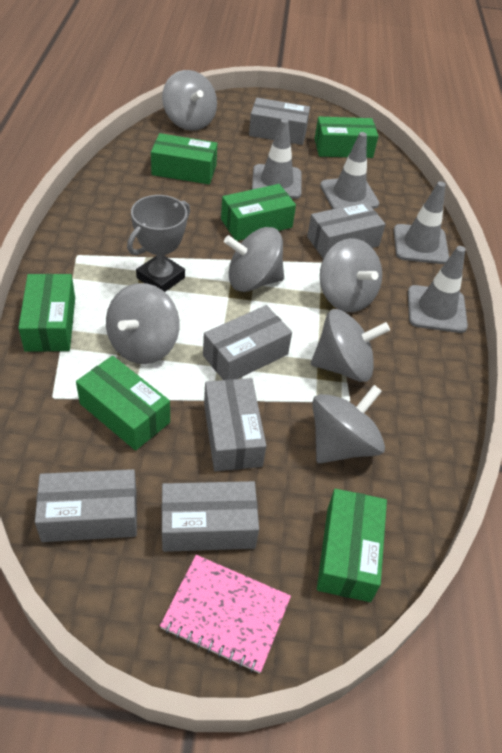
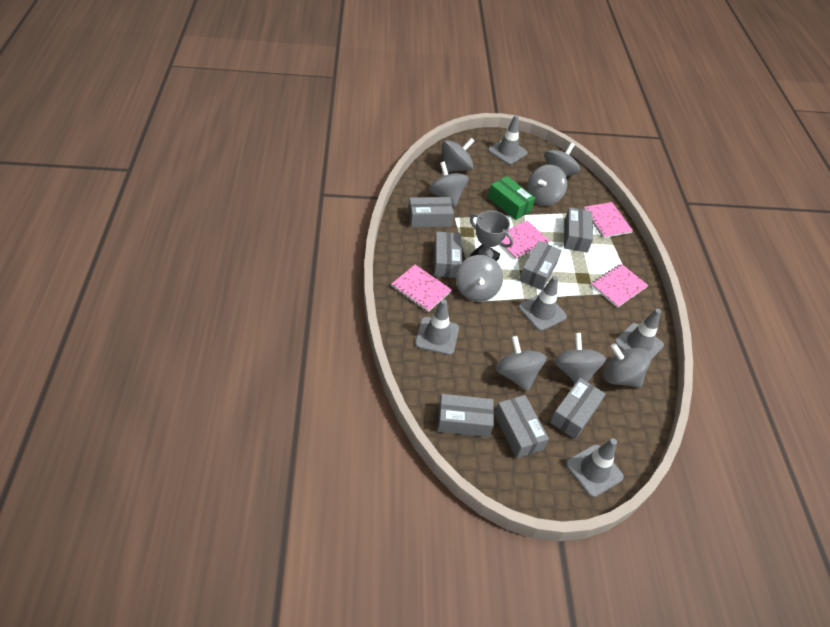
green box: [18,274,75,352] [76,356,170,451] [151,133,217,184] [221,184,296,241] [314,117,378,158] [317,489,387,602] = 6 -> [488,176,535,220] = 1
grey box: [35,469,137,542] [161,481,259,552] [203,305,292,380] [204,378,266,471] [249,98,310,145] [307,202,385,259] = 6 -> [408,197,454,228] [434,232,462,278] [437,394,494,437] [494,395,549,458] [519,241,562,290] [550,378,606,439] [564,207,593,252] = 7
grey spinning top: [106,283,180,364] [162,70,217,131] [224,227,284,292] [311,309,390,382] [312,385,385,464] [320,238,382,312] = 6 -> [429,162,469,207] [442,138,474,172] [456,255,503,302] [495,336,546,391] [527,165,567,206] [544,142,580,177] [554,333,606,384] [603,343,651,388] = 8
grey traffic cone: [252,119,302,199] [320,132,379,209] [394,181,449,264] [408,246,468,333] = 4 -> [415,299,459,355] [488,115,528,165] [518,276,567,331] [566,438,624,497] [615,309,664,360] = 5
pink notebook: [160,555,291,673] = 1 -> [391,265,452,312] [502,220,549,259] [584,202,633,238] [591,264,648,308] = 4

